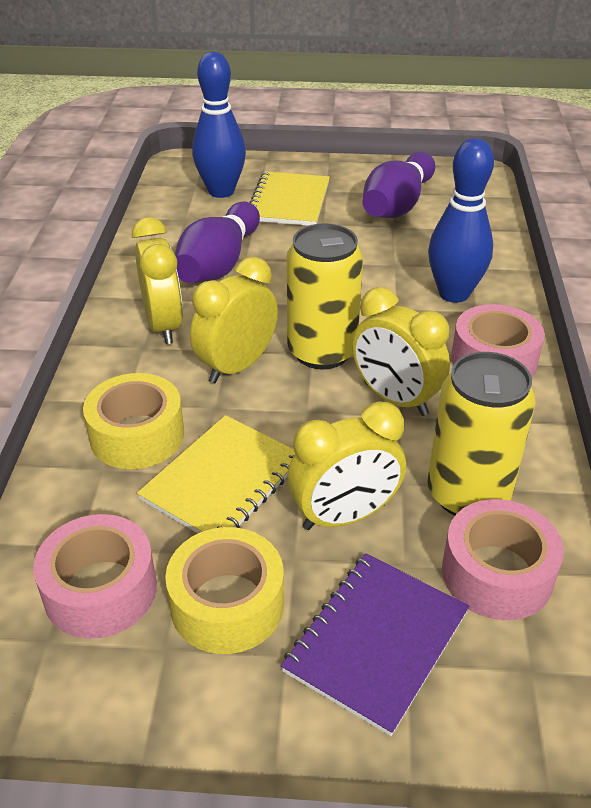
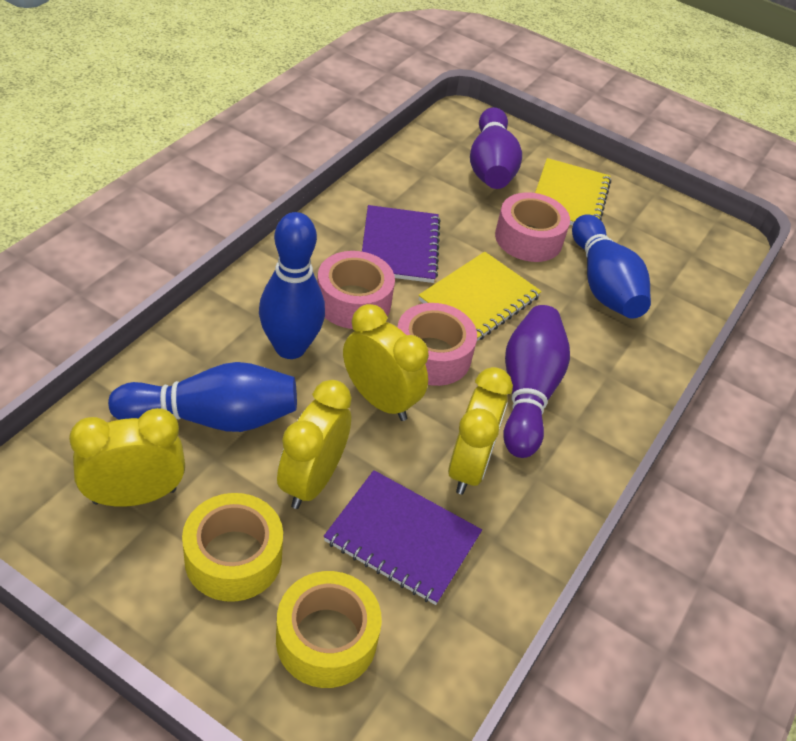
blue bowling pin: [192,52,246,198] [428,138,494,303] = 2 -> [108,362,297,432] [259,212,325,359] [572,214,651,319] = 3
purple notebook: [281,553,469,736] = 1 -> [324,470,482,605] [362,205,441,283] = 2
yellow can: [287,223,363,369] [427,352,536,516] = 2 -> none = 0

